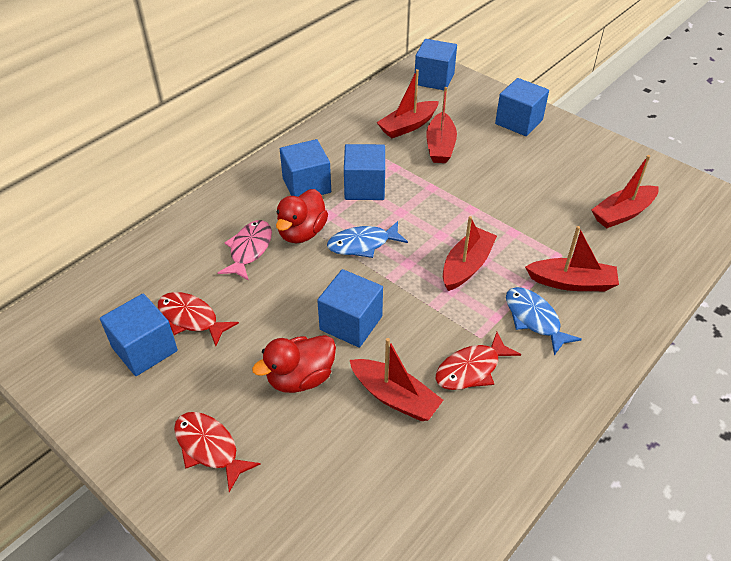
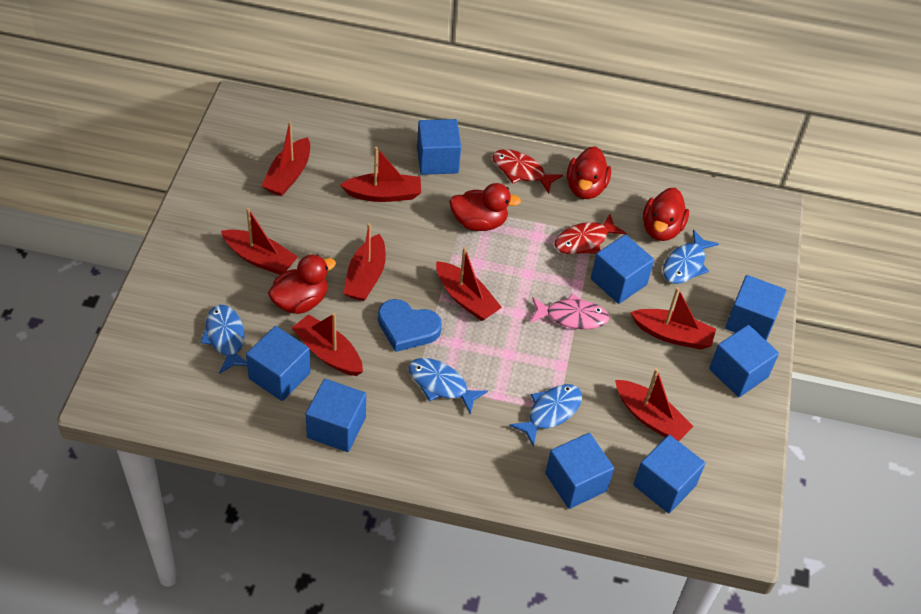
blue cube: [100,294,178,376] [280,139,331,197] [317,269,383,348] [344,144,385,200] [415,39,457,90] [495,78,549,136] = 6 -> [246,326,311,401] [306,379,366,452] [417,119,461,175] [545,433,614,509] [591,234,654,304] [633,435,706,513] [709,325,779,397] [725,275,786,341] = 8
blue fish: [327,221,408,258] [506,287,582,356] = 2 -> [200,305,247,374] [408,358,488,414] [509,384,582,447] [663,229,719,284] = 4
blue heart: none = 0 -> [378,299,442,352] = 1
red boat: [350,338,443,421] [376,69,439,138] [426,87,457,163] [443,216,497,291] [525,226,619,291] [591,155,658,228] = 6 -> [221,207,298,275] [262,121,310,196] [292,313,363,376] [340,147,421,202] [343,223,386,301] [436,247,502,321] [615,368,694,441] [630,287,716,350] = 8
red duck: [252,335,336,393] [276,189,328,243] = 2 -> [268,254,336,314] [449,183,521,231] [567,146,611,199] [643,188,689,241] = 4
red fish: [158,292,239,346] [174,412,261,492] [436,332,521,390] = 3 -> [492,149,563,193] [554,214,627,254] = 2

